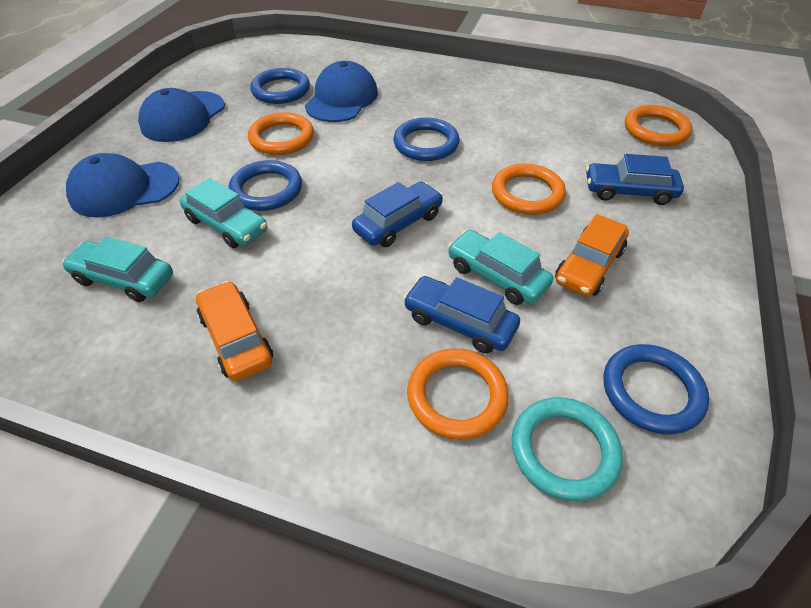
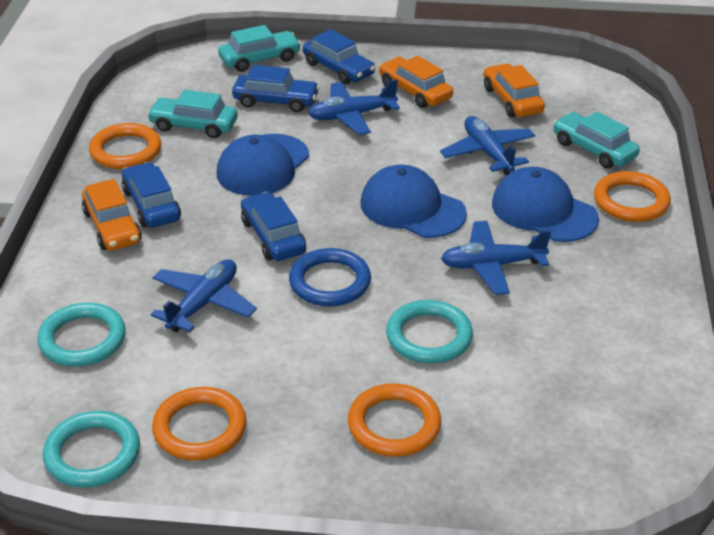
blue car: [352,182,443,247] [403,276,520,353] [586,154,684,205] = 3 -> [122,162,181,228] [232,65,320,113] [241,192,306,261] [303,29,376,84] = 4
blue plane: none = 0 -> [151,259,257,332] [308,79,400,135] [440,116,535,175] [441,221,551,295] = 4
blue ring: [228,160,302,211] [250,68,310,104] [393,118,460,161] [604,344,709,434] = 4 -> [289,248,371,306] = 1
orange car: [196,281,273,381] [555,214,629,297] = 2 -> [82,179,142,251] [379,56,453,108] [484,63,545,117] = 3
turquoise ring: [512,397,623,502] = 1 -> [37,302,126,366] [43,411,140,487] [386,300,473,364] = 3

